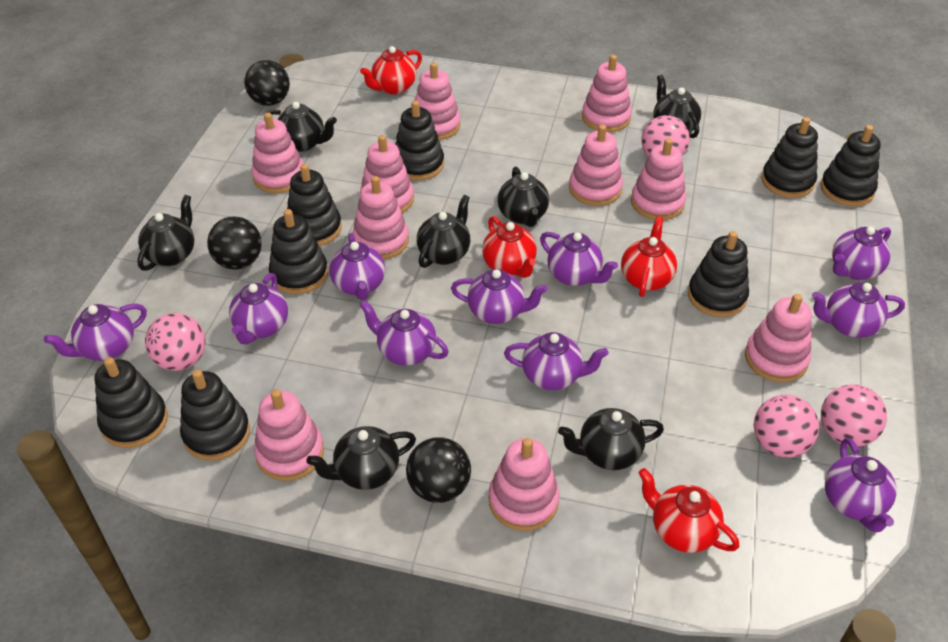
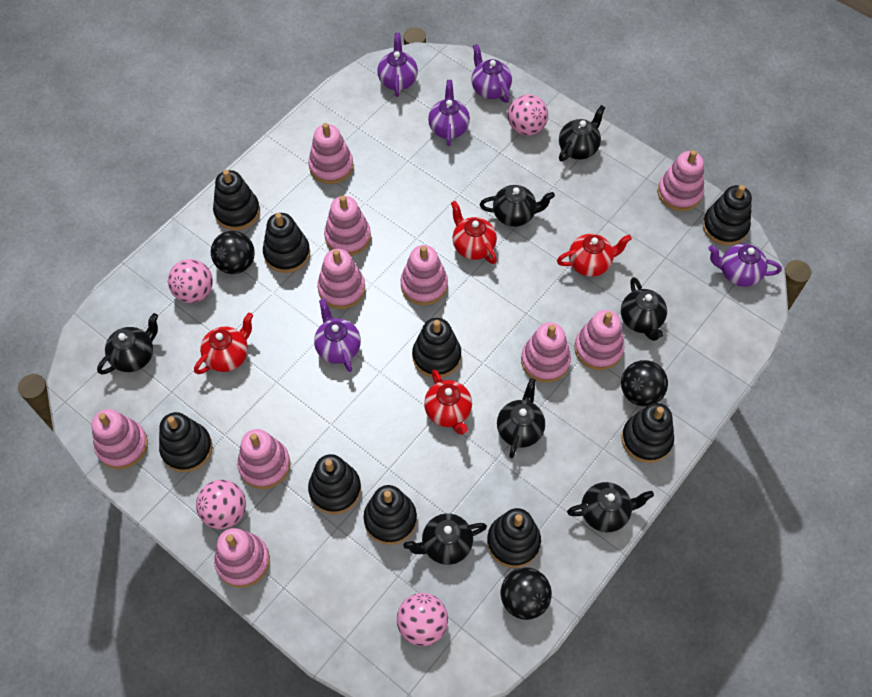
black stacking toy: [95,357,168,448] [180,369,250,461] [269,209,328,294] [287,164,342,246] [395,101,444,181] [688,231,749,317] [761,117,818,198] [820,125,880,206] = 8 -> [159,412,213,472] [213,170,260,230] [263,213,310,273] [308,454,361,514] [364,485,417,545] [412,318,461,378] [487,508,541,568] [622,403,674,463] [702,185,752,246] = 9
purple teapot: [44,304,147,361] [229,273,288,344] [330,233,385,300] [359,300,449,366] [451,269,547,324] [504,332,608,390] [540,232,618,286] [812,282,905,338] [825,438,896,533] [832,227,891,280] = 10 -> [314,299,361,372] [377,33,418,97] [428,80,470,146] [471,44,512,103] [708,243,782,287] = 5

